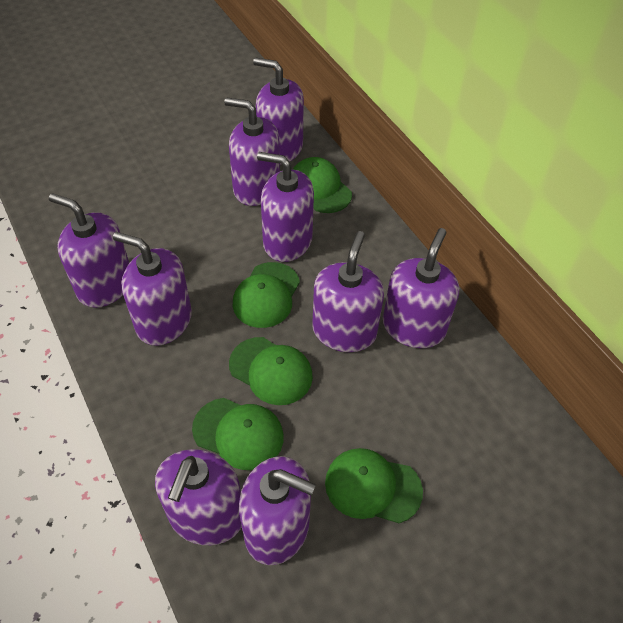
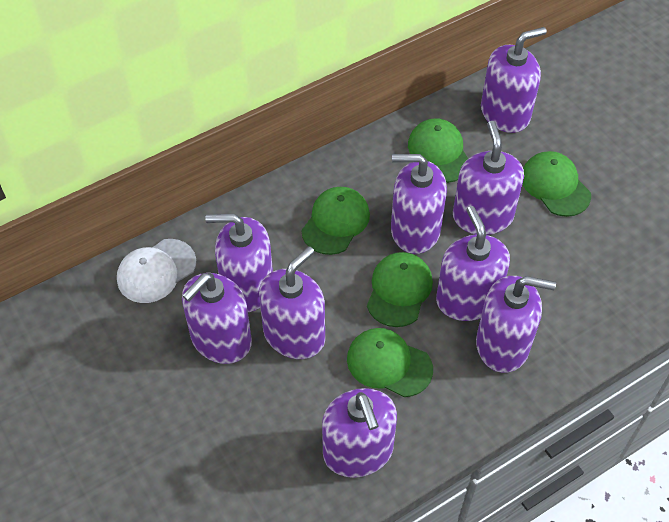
white cap: none = 0 -> [117,239,196,303] = 1

